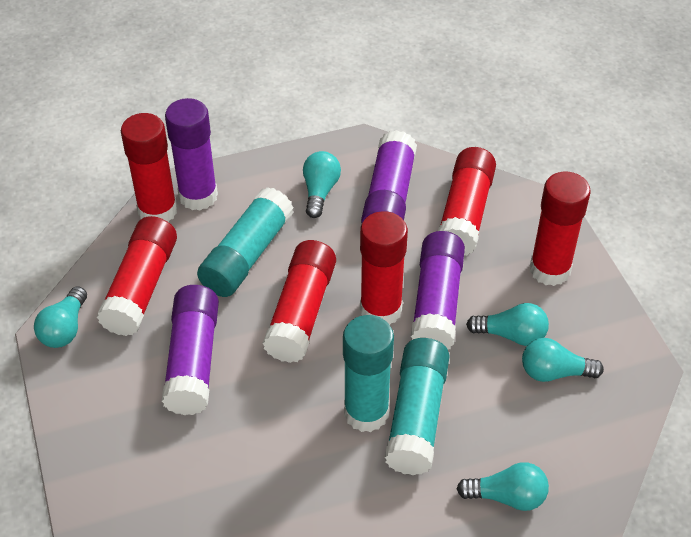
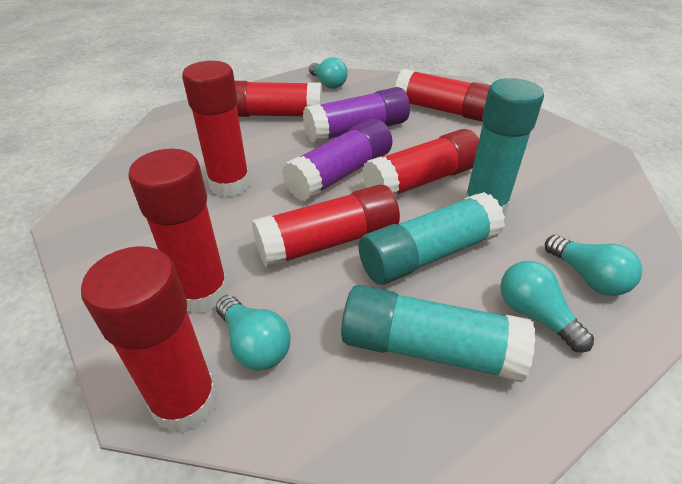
purple glue stick: [162,285,219,415] [165,98,218,211] [361,130,417,223] [411,231,465,350] = 4 -> [282,118,392,201] [303,87,410,143] = 2
red glue stick: [97,216,177,336] [121,113,177,222] [262,240,336,363] [360,211,408,325] [438,147,496,256] [530,171,591,286] = 6 -> [81,246,218,433] [128,149,229,314] [182,61,250,197] [235,81,322,117] [252,185,400,268] [362,129,479,196] [395,69,491,122] = 7
turquoise light bulb: [34,286,87,348] [303,151,341,218] [457,462,549,511] [466,303,549,346] [522,338,604,382] = 5 -> [216,295,291,370] [309,57,348,89] [500,261,594,352] [545,235,642,296] = 4

